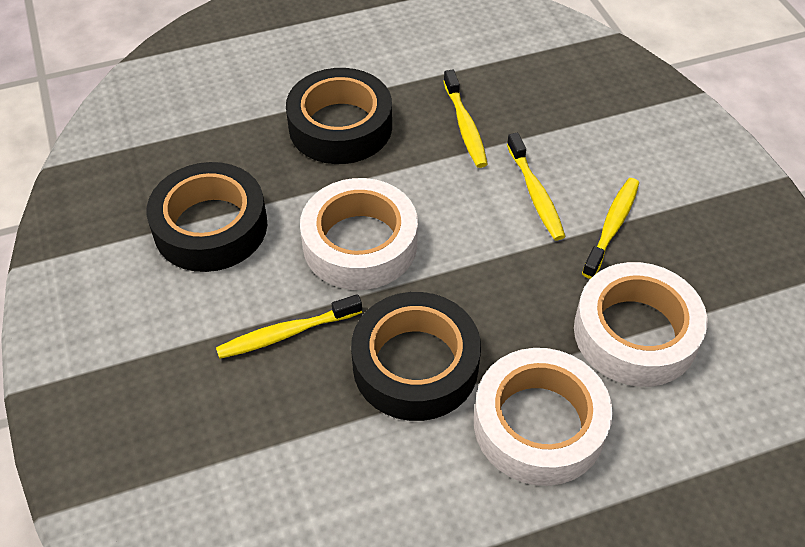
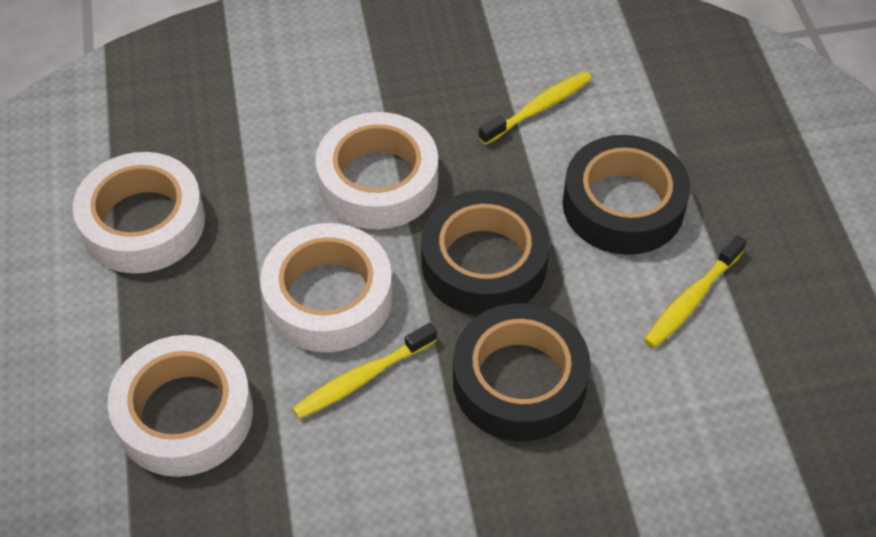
white tape: [300,178,418,290] [474,348,613,486] [574,262,707,387] = 3 -> [73,152,205,274] [108,335,253,477] [260,223,393,352] [315,112,438,230] = 4
yellow toothbrush: [216,294,362,359] [443,70,488,168] [507,133,566,241] [582,178,639,279] = 4 -> [292,323,437,419] [478,71,592,145] [644,235,746,348] = 3

